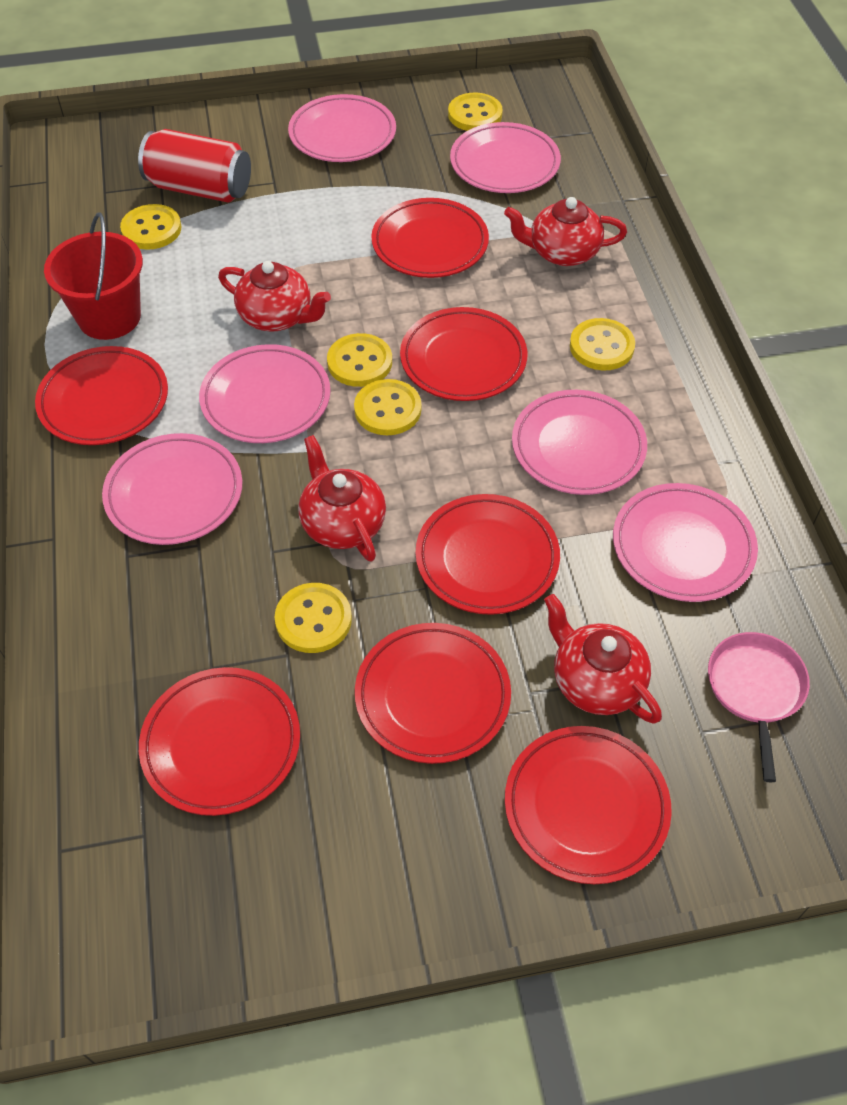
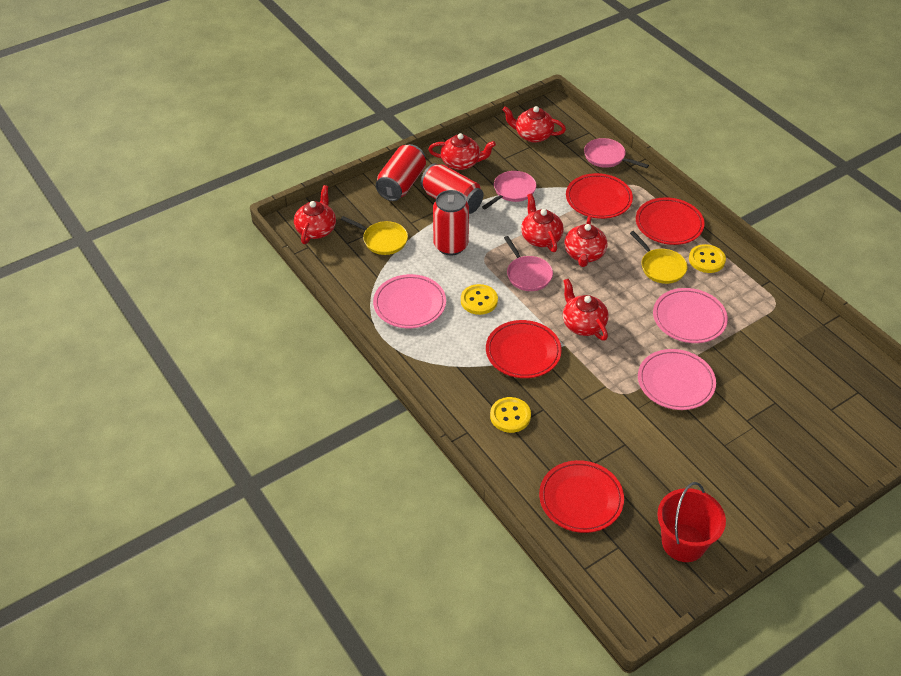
pink pan: [708,632,810,782] = 1 -> [482,171,536,209] [504,236,553,291] [584,138,649,168] = 3
pink plate: [102,433,242,545] [199,344,331,443] [288,94,396,162] [450,122,561,193] [512,390,647,495] [613,483,758,602] = 6 -> [373,274,446,328] [638,349,716,410] [653,288,728,343] = 3
red can: [138,129,251,203] = 1 -> [376,144,426,201] [421,163,483,214] [433,190,469,255] = 3
red plate: [35,346,168,445] [139,667,300,816] [355,623,511,764] [371,198,489,278] [400,307,527,401] [415,494,560,615] [505,726,672,884] = 7 -> [486,320,562,378] [539,460,624,533] [566,173,633,219] [636,197,705,245] = 4
red teapot: [218,261,331,332] [298,435,386,562] [504,197,627,266] [544,594,662,724] = 4 -> [294,185,336,244] [428,133,496,170] [503,106,566,143] [521,193,564,252] [563,279,609,341] [564,216,607,267] = 6
yellow button: [120,204,181,250] [275,583,352,653] [327,333,392,387] [354,379,421,435] [448,93,503,131] [570,318,635,370] = 6 -> [461,284,498,315] [490,397,531,433] [689,244,726,273] = 3
yellow pan: none = 0 -> [341,216,408,255] [630,231,688,284] = 2

